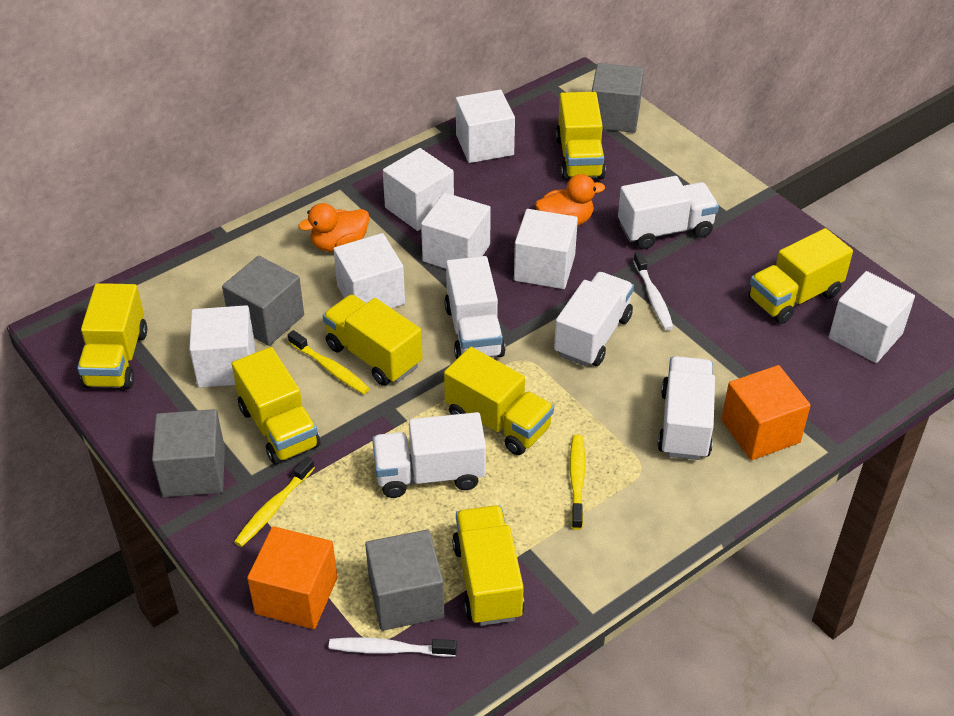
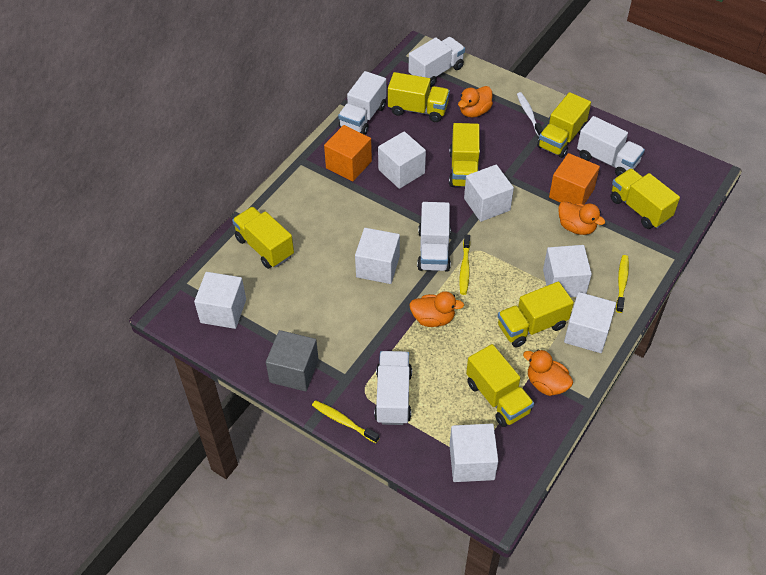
grey cube: [152,409,225,497] [222,256,304,346] [365,530,444,631] [592,63,644,133] = 4 -> [266,330,319,391] = 1
orange duck: [298,203,369,252] [535,174,605,227] = 2 -> [409,291,464,327] [458,86,493,118] [523,349,573,396] [558,201,605,235] = 4
white toothbrush: [329,637,457,657] [633,252,674,330] = 2 -> [517,92,543,137] = 1

